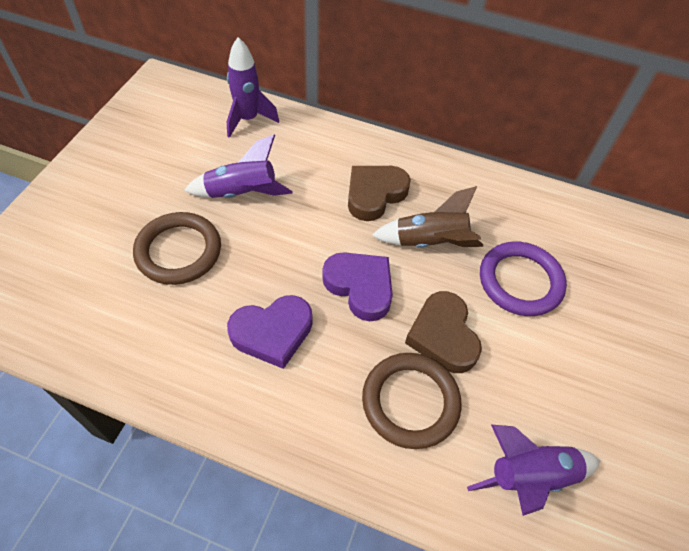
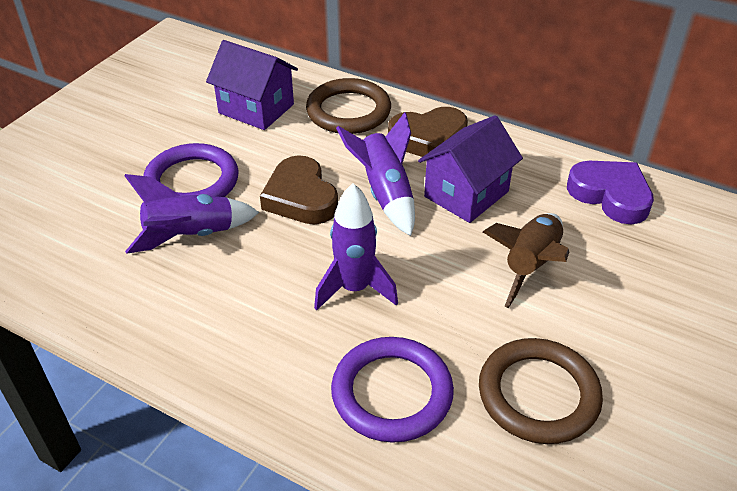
purple heart: [227,295,312,369] [322,252,393,321] = 2 -> [567,161,654,224] = 1
purple house: none = 0 -> [206,40,298,130] [418,115,523,223] = 2
purple ring: [480,242,567,316] = 1 -> [143,143,238,197] [331,337,454,443] = 2

